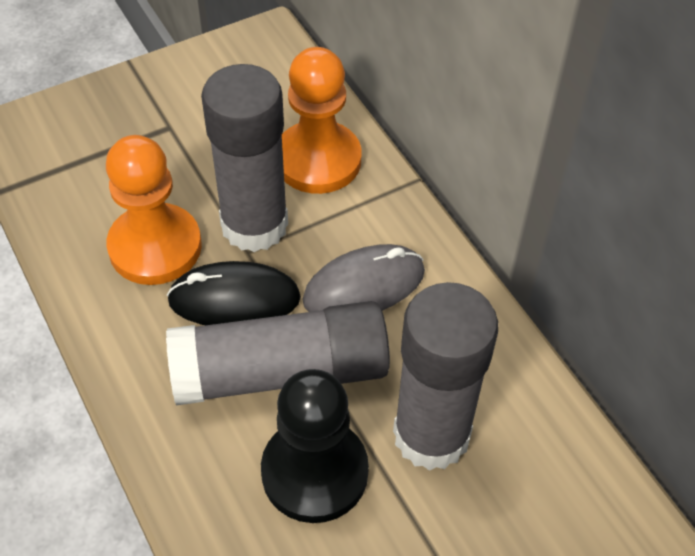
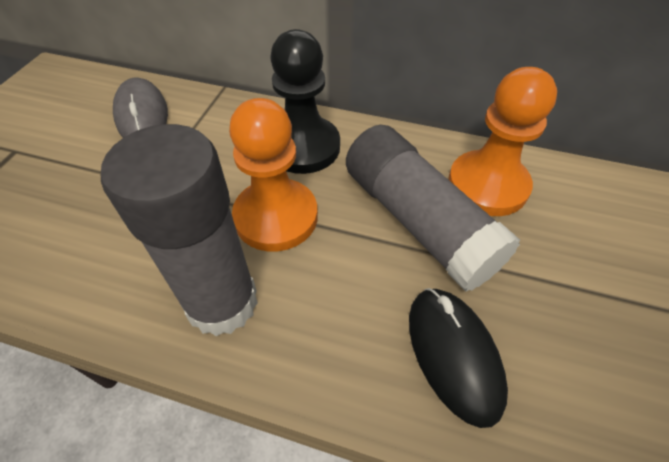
grey glue stick: [166,301,390,406] [201,64,288,252] [393,282,498,471] = 3 -> [101,124,258,336] [346,125,520,292] = 2

